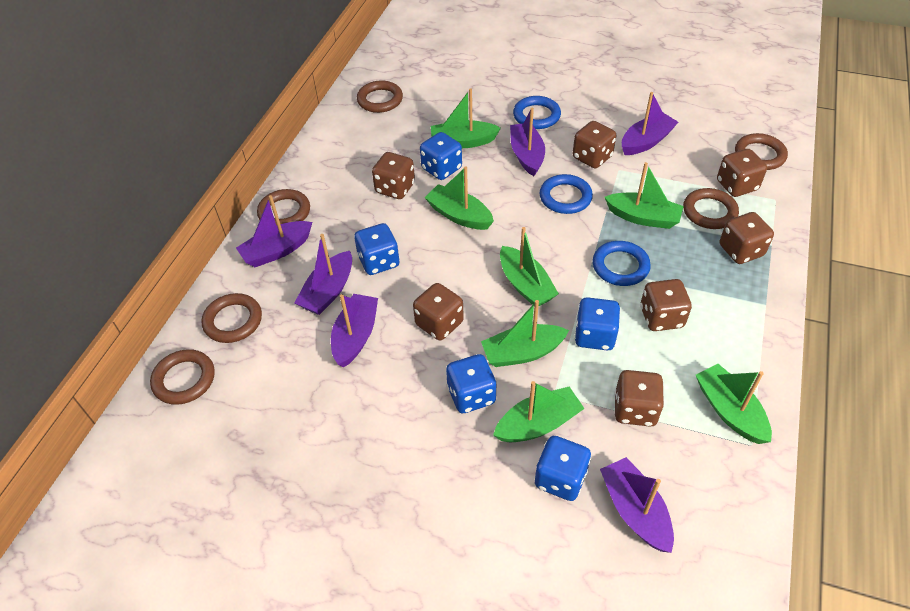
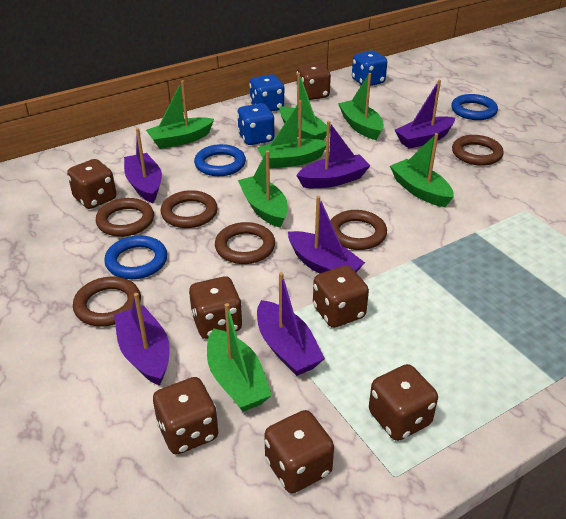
blue dice: [354,223,400,275] [420,132,462,180] [446,354,497,413] [534,436,591,501] [575,297,620,351] = 5 -> [237,103,275,145] [249,74,284,112] [352,50,387,86] = 3

